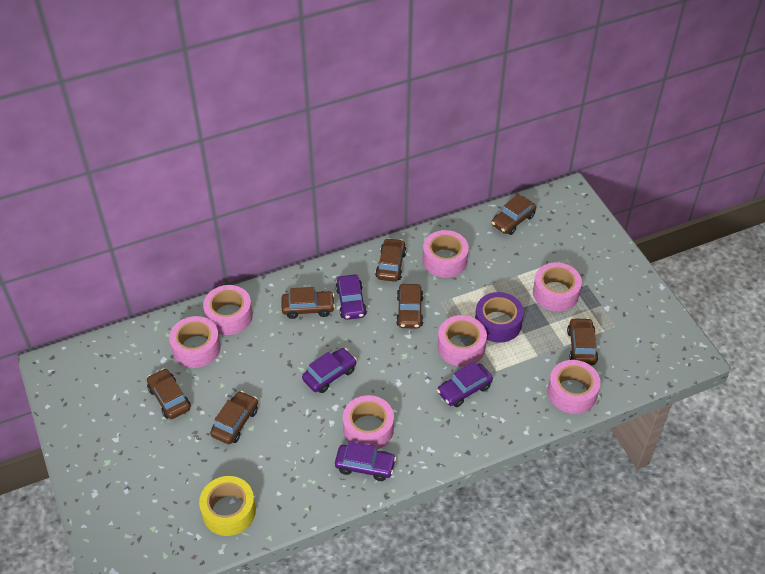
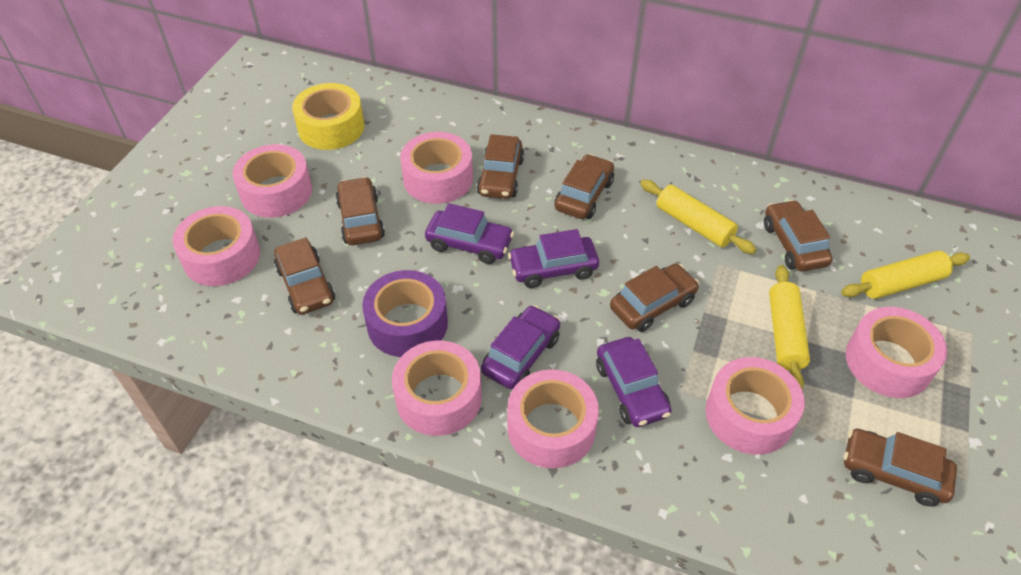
yellow rolling pin: none = 0 -> [640,180,757,254] [769,265,810,389] [841,251,970,299] = 3

